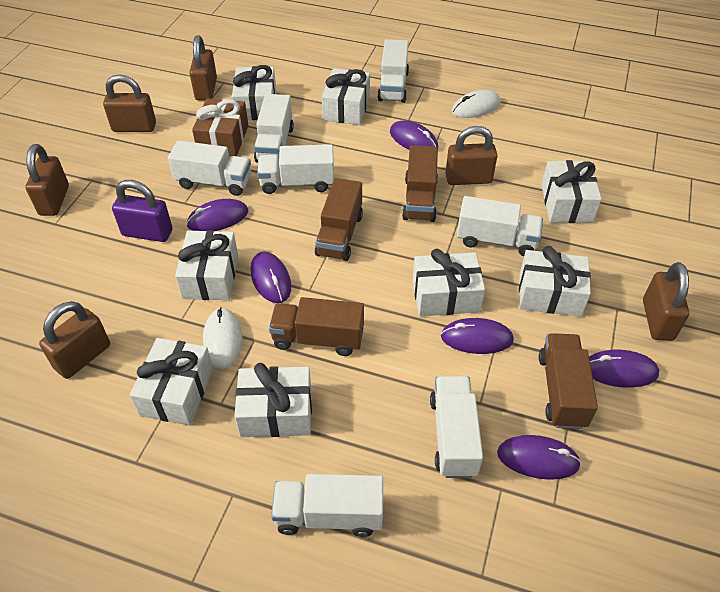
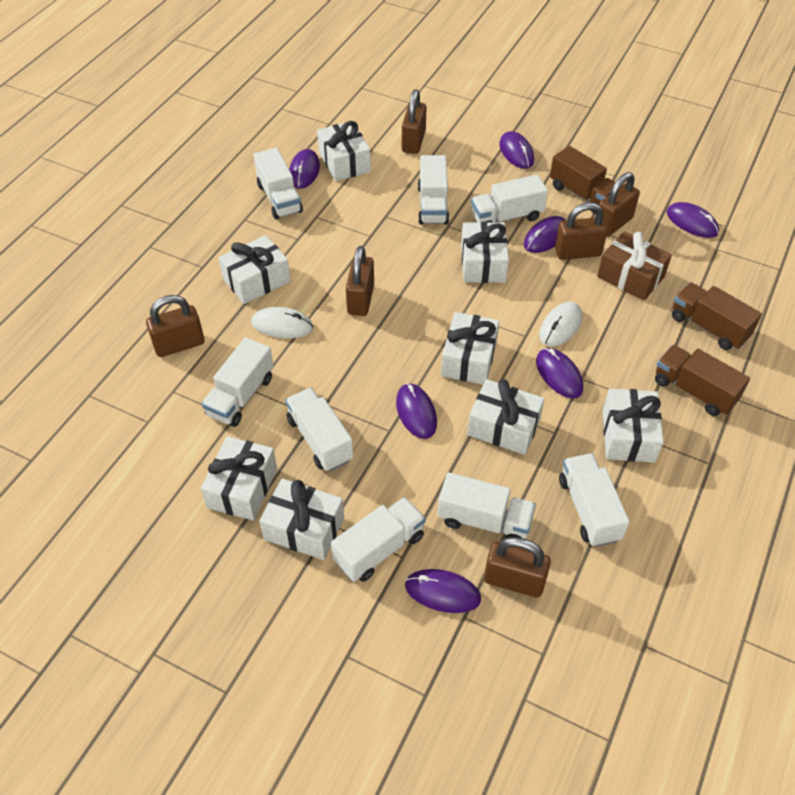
brown truck: [269,297,364,356] [315,178,363,261] [402,145,438,222] [539,333,598,429] = 4 -> [550,146,615,214] [655,345,750,416] [672,283,762,350] = 3
purple mouse: [186,199,248,231] [250,251,292,303] [390,120,438,150] [441,318,514,354] [497,435,581,480] [589,350,659,388] = 6 -> [289,149,320,189] [396,383,437,439] [405,569,481,613] [499,131,534,169] [524,216,565,253] [536,348,583,398] [667,202,719,238] = 7
purple padlock: [112,180,172,242] = 1 -> none = 0
white truck: [168,140,251,196] [254,94,294,163] [257,144,334,194] [271,474,383,537] [377,39,409,103] [430,376,483,478] [457,196,543,256] = 7 -> [202,337,274,427] [253,148,303,219] [285,388,353,471] [331,497,426,582] [418,155,449,225] [438,473,536,539] [471,175,548,222] [559,453,630,547] = 8

